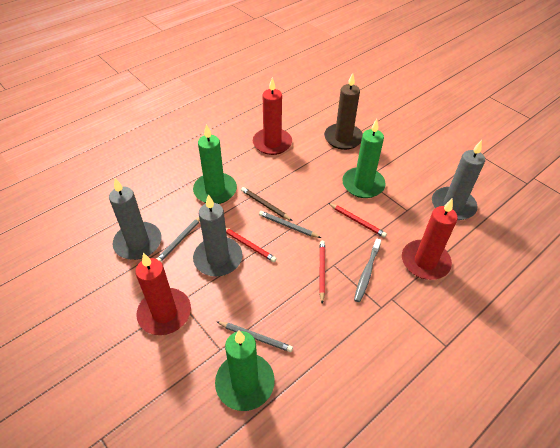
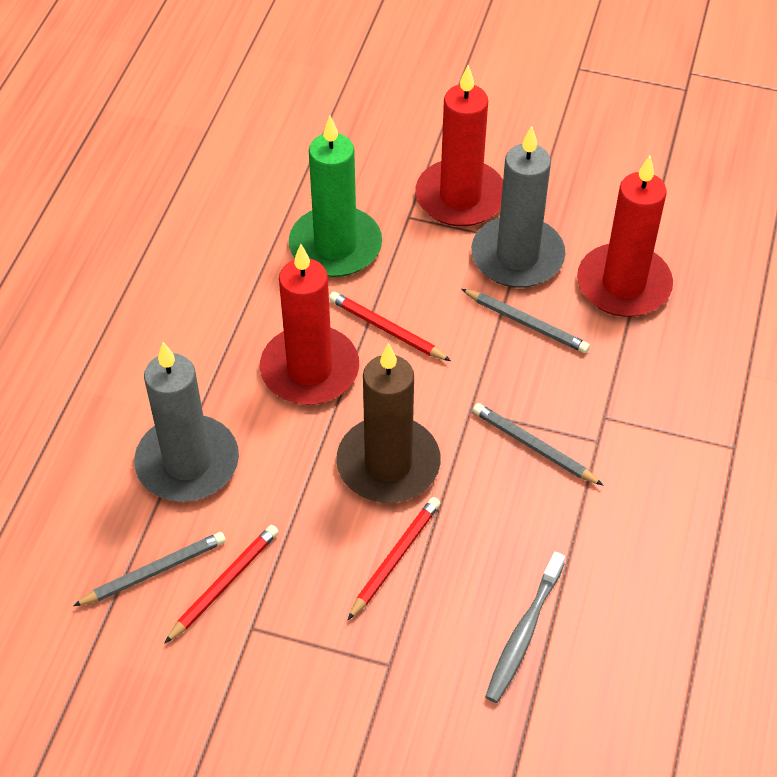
brown pencil: [241,187,292,221] = 1 -> none = 0
green candle: [193,124,237,204] [215,330,275,411] [342,119,386,198] = 3 -> [289,116,382,277] = 1
grey candle: [109,178,161,260] [193,194,242,276] [432,140,485,220] = 3 -> [134,342,239,502] [471,126,565,288] = 2

